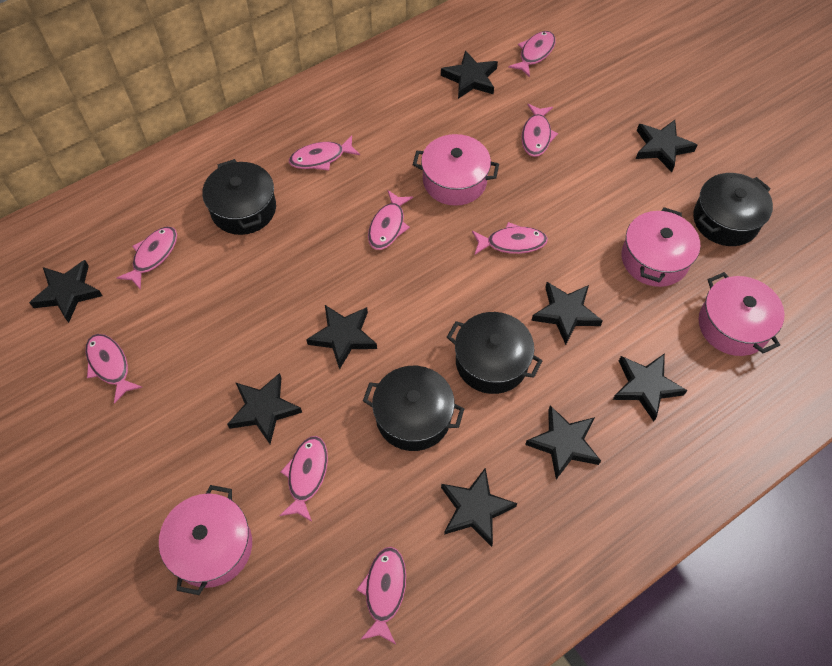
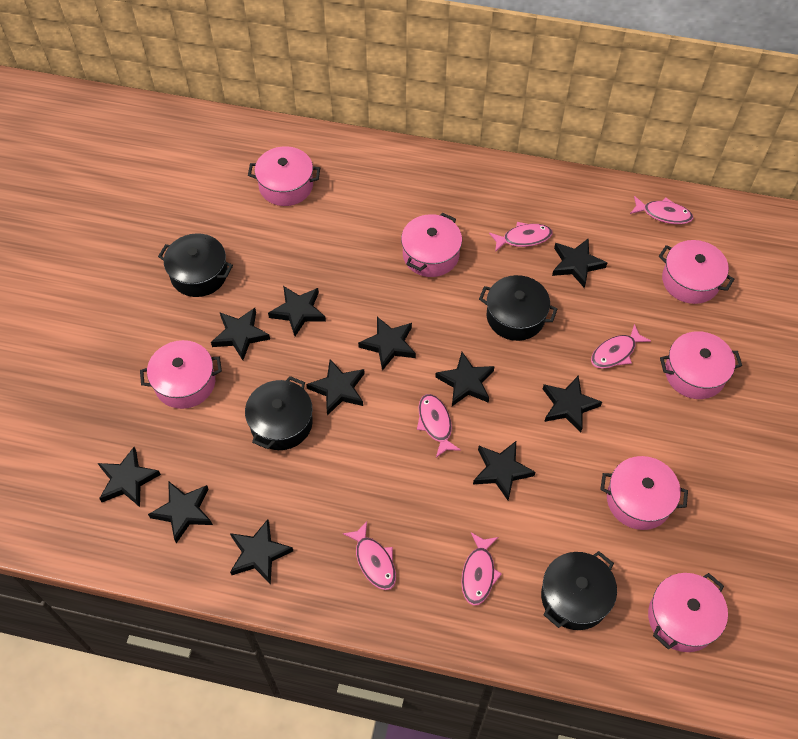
black star: [29,260,103,323] [227,373,302,444] [306,305,377,370] [441,50,498,99] [441,468,517,547] [525,406,601,479] [531,282,603,345] [613,353,687,421] [636,120,697,172] = 9 -> [98,447,161,507] [148,482,213,543] [211,308,270,360] [230,519,293,584] [268,286,326,336] [307,359,365,416] [358,317,416,371] [435,352,495,406] [473,441,536,500] [543,376,602,433] [552,238,608,288] = 11
pink fish: [85,334,143,404] [117,227,177,290] [279,436,328,522] [289,136,360,171] [356,547,406,644] [368,190,413,250] [472,222,548,254] [508,31,556,77] [522,104,558,157] = 9 -> [343,521,396,590] [417,394,461,457] [461,533,502,606] [489,222,552,252] [591,324,651,369] [630,196,693,224] = 6
pink pot: [159,485,252,595] [413,134,499,206] [621,207,700,287] [699,272,785,356] = 4 -> [140,340,222,409] [248,146,320,206] [401,213,462,277] [600,456,688,530] [648,573,728,652] [659,240,734,304] [660,331,742,399] = 7

